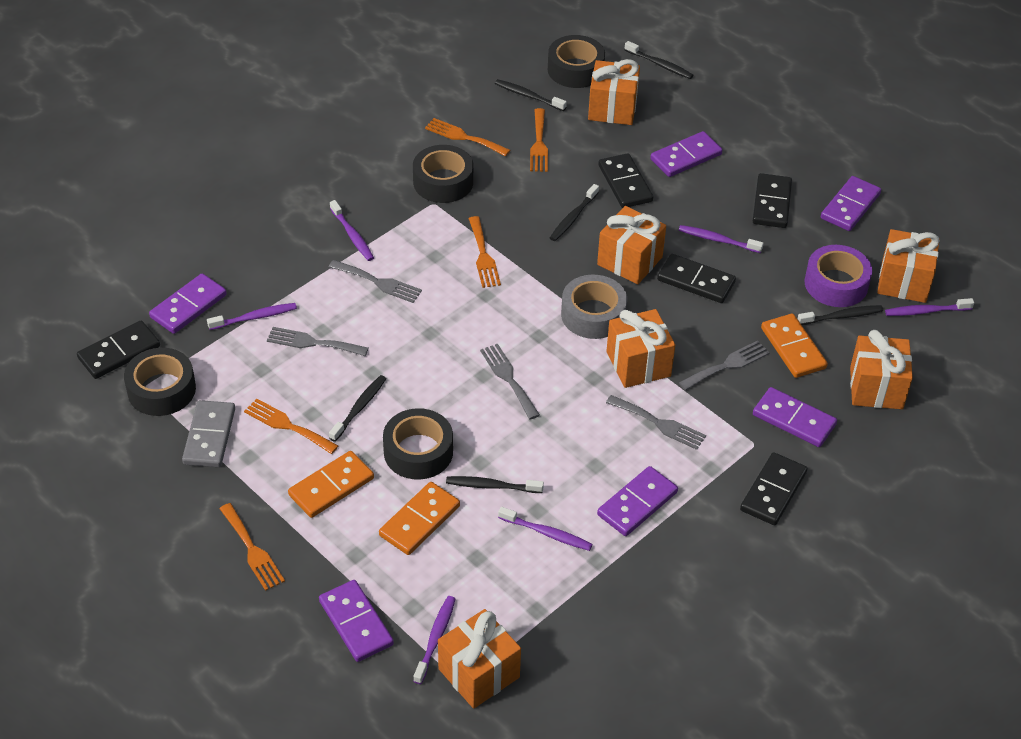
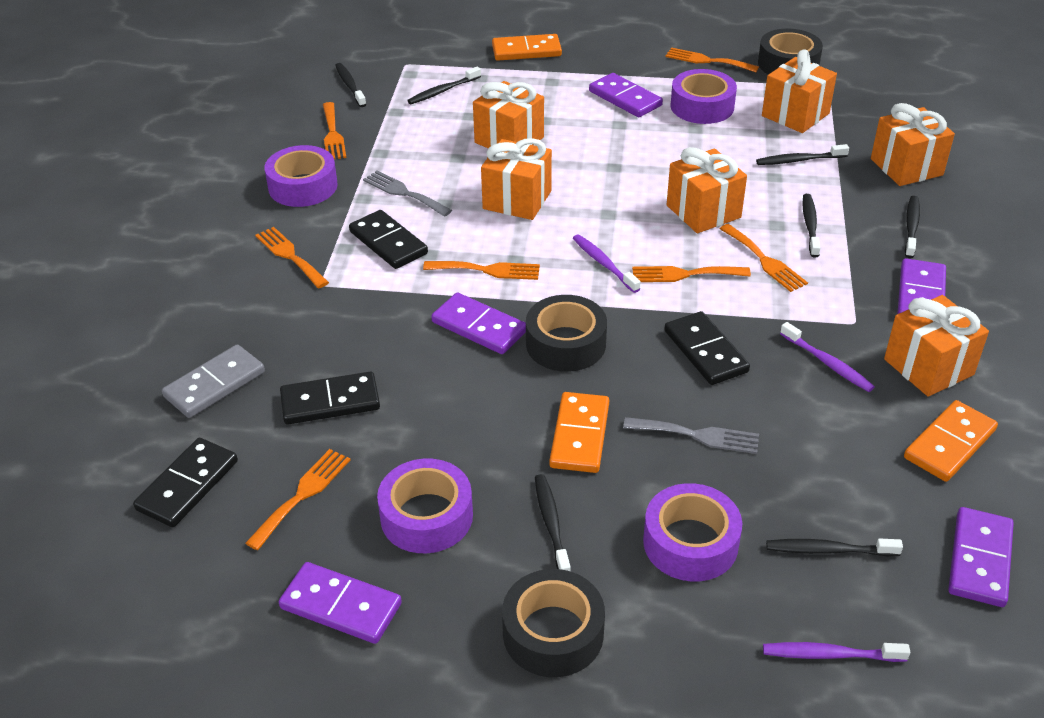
black domino: [77,321,160,379] [598,153,653,208] [657,254,736,303] [740,452,807,525] [753,173,792,228] = 5 -> [133,438,238,527] [280,372,380,425] [349,210,428,269] [664,311,750,385] = 4
black tape: [124,348,196,416] [383,408,453,480] [413,145,473,203] [548,35,605,88] = 4 -> [502,569,605,677] [526,295,607,372] [758,29,823,75] = 3
black toothbrush: [329,375,386,442] [446,476,544,493] [495,79,567,111] [550,184,599,241] [625,41,693,79] [798,305,883,325] = 6 -> [335,63,366,107] [407,67,481,104] [535,474,571,571] [756,144,849,165] [766,539,903,556] [802,194,820,258] [905,196,920,258] = 7
grey fork: [267,327,368,356] [329,260,422,303] [480,344,540,419] [606,395,706,450] [679,341,770,390] = 5 -> [363,170,452,217] [623,417,759,454] = 2
grey tape: [561,275,627,339] = 1 -> none = 0
orange fork: [219,503,285,591] [244,398,338,454] [425,118,510,156] [469,216,501,288] [530,108,548,172] = 5 -> [245,449,350,550] [255,227,329,288] [323,102,346,159] [423,261,540,280] [632,266,751,282] [666,47,759,72] [720,224,808,292] = 7
purple domino: [149,273,227,334] [319,580,394,662] [597,466,678,536] [650,131,722,177] [753,387,837,447] [821,176,881,231] = 6 -> [279,562,402,644] [431,292,526,354] [589,73,663,117] [897,258,946,314] [948,507,1014,607] = 5
purple tape: [805,245,872,307] = 1 -> [265,145,338,207] [377,458,473,553] [643,483,742,581] [671,69,737,124] = 4
purple toothbrush: [207,303,297,330] [330,200,374,261] [413,596,455,684] [498,507,593,551] [679,225,764,253] [885,298,974,316] = 6 -> [573,234,641,293] [763,642,910,662] [780,322,875,392] = 3

